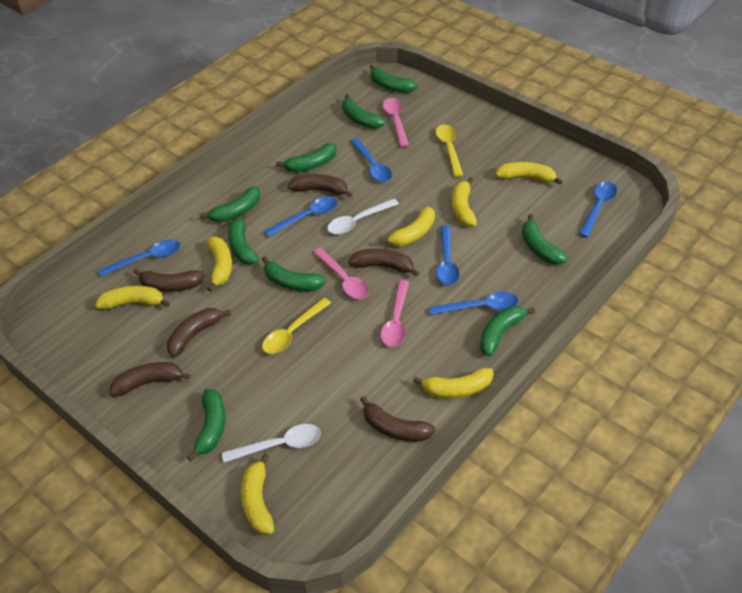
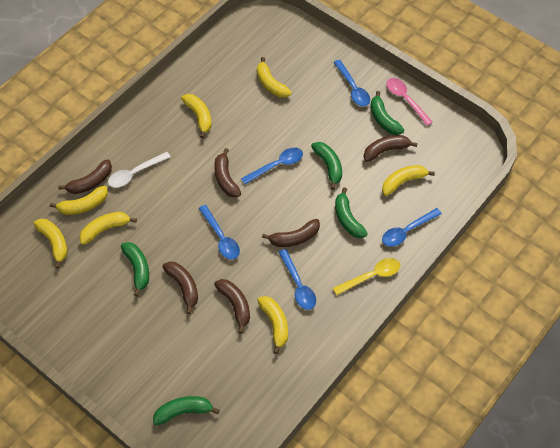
blue spoon: [98,239,180,277] [264,197,337,237] [350,138,392,182] [429,292,518,315] [436,225,460,285] [579,181,617,238] = 6 -> [198,205,240,260] [241,147,303,184] [279,249,316,310] [333,60,370,106] [382,208,442,247] = 5
green banana: [187,389,225,461] [200,186,260,223] [228,213,259,265] [262,256,326,291] [276,143,337,172] [342,94,385,129] [370,65,418,93] [480,306,535,356] [522,214,568,265] = 9 -> [121,242,149,296] [153,396,220,425] [311,142,342,190] [335,187,368,238] [370,91,404,135] = 5
pink spoon: [313,248,369,299] [381,280,409,347] [383,98,409,147] = 3 -> [387,78,433,126] = 1
white spoon: [222,424,321,463] [327,199,399,234] = 2 -> [108,152,171,188] = 1
yellow spoon: [262,298,331,354] [435,124,463,177] = 2 -> [333,258,400,295] = 1

